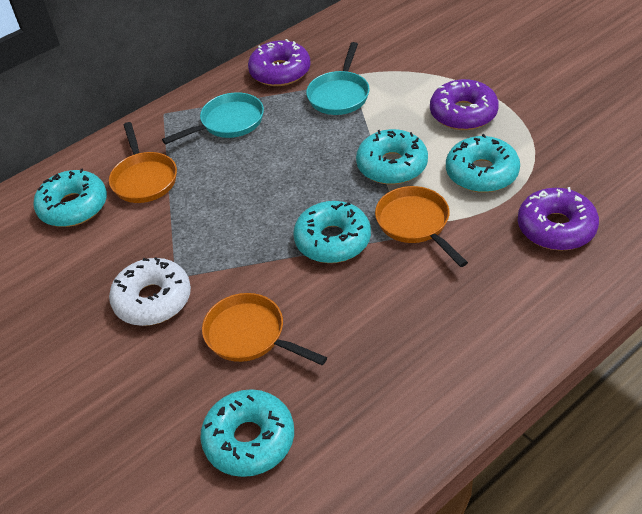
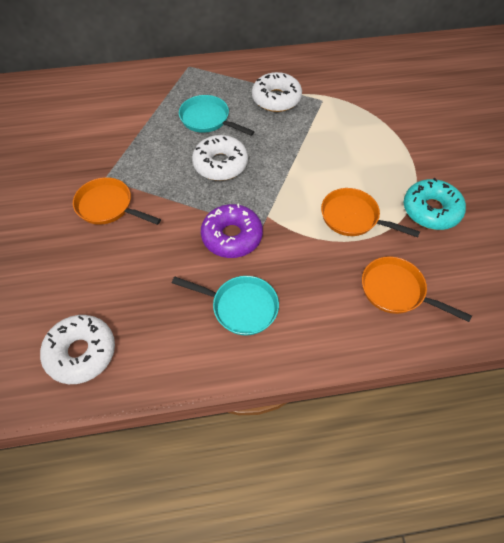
purple donut: [248,39,311,86] [430,79,499,130] [518,187,599,251] = 3 -> [201,204,263,258] = 1
turquoise donut: [33,169,107,227] [200,389,294,477] [293,201,371,263] [356,129,428,185] [446,134,520,193] = 5 -> [404,178,466,230] = 1
white donut: [109,257,191,326] = 1 -> [40,315,115,384] [192,135,248,181] [252,72,302,112] = 3

